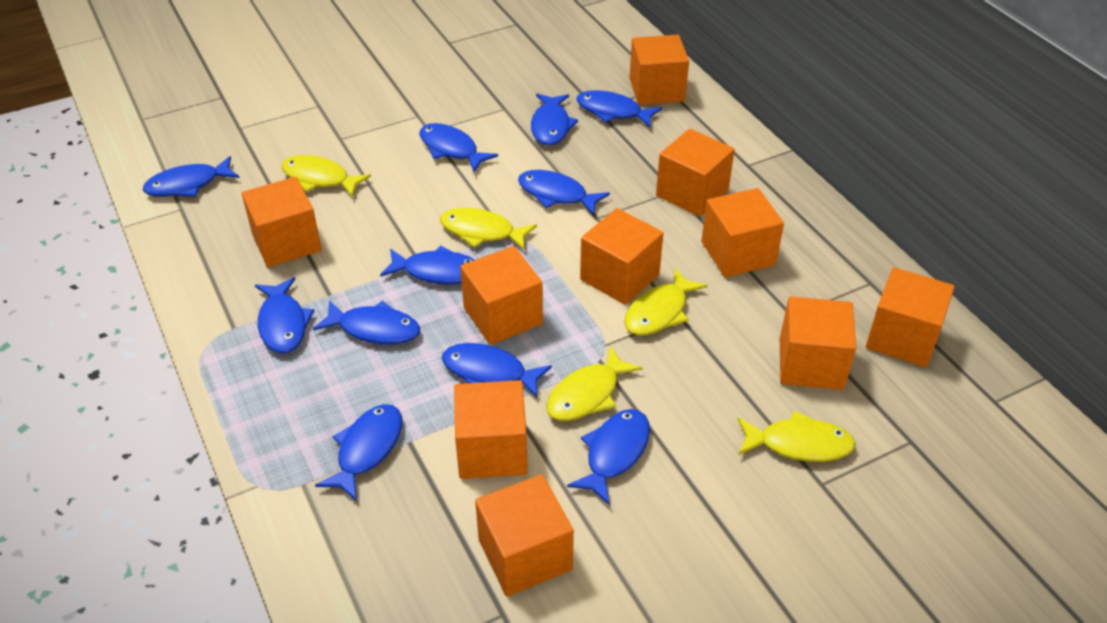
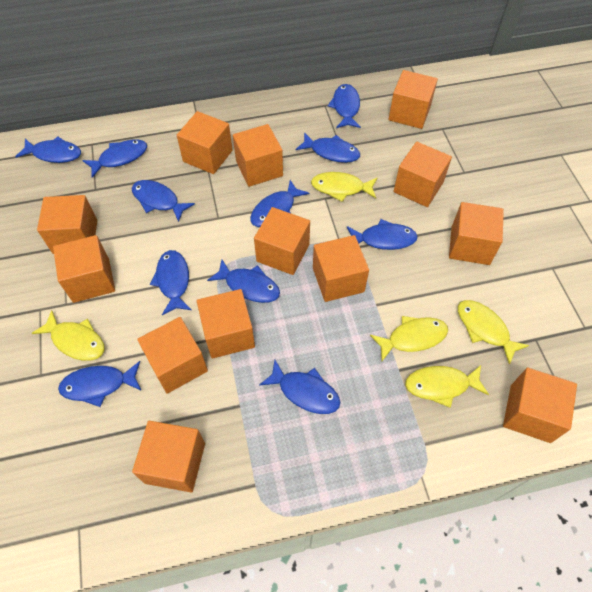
orange cube: [242,177,322,267] [454,380,528,479] [460,246,543,345] [475,474,574,597] [580,208,663,305] [630,35,689,105] [656,129,735,217] [701,188,784,277] [780,296,857,390] [866,267,955,367] = 10 -> [37,195,97,254] [53,235,115,303] [132,421,205,492] [137,317,208,394] [177,111,233,174] [197,289,255,359] [233,124,283,187] [254,207,310,275] [313,235,369,302] [389,70,438,129] [394,142,452,207] [449,202,504,265] [503,368,577,443] = 13

